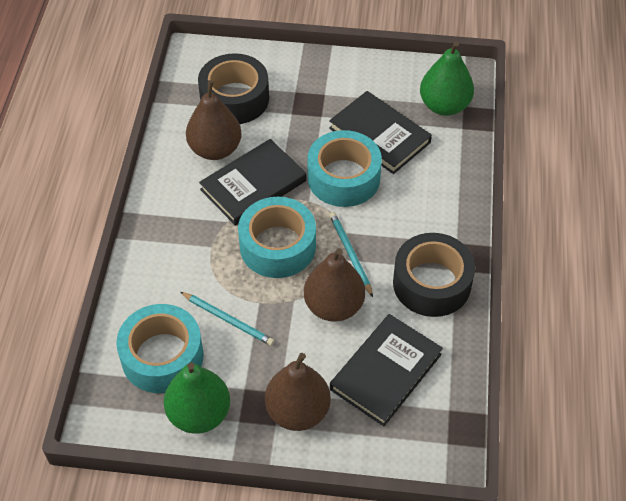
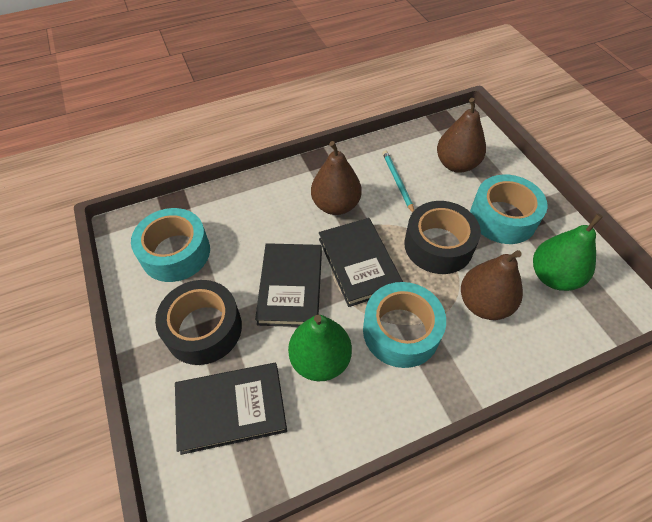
turquoise pencil: [180,292,274,346] [329,212,373,297] = 2 -> [383,150,414,213] = 1

